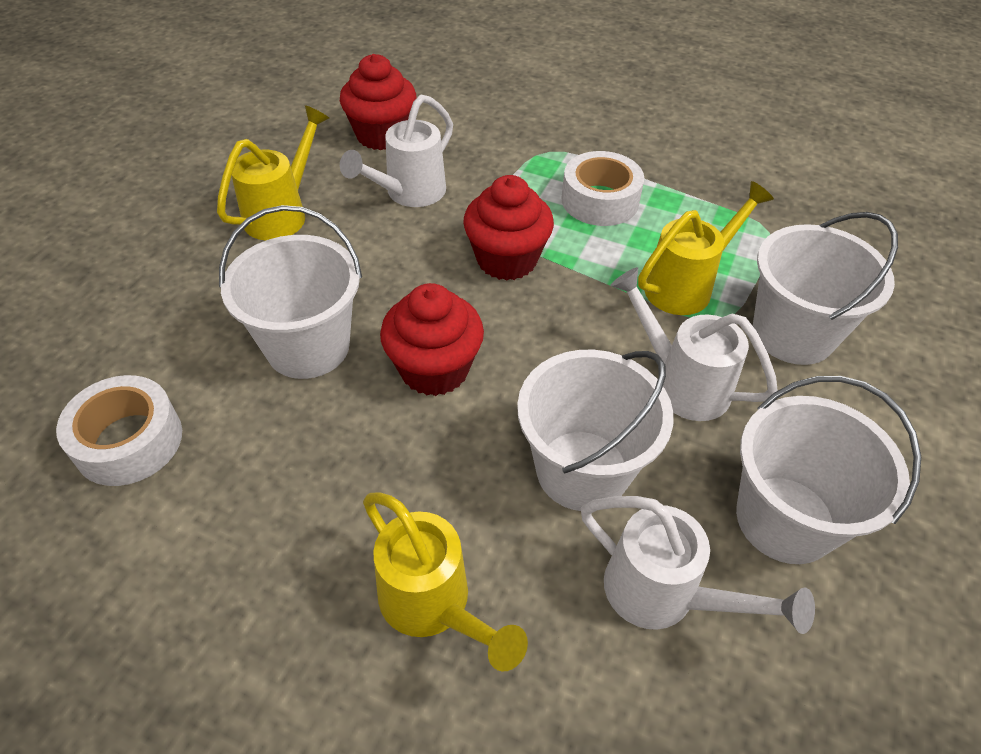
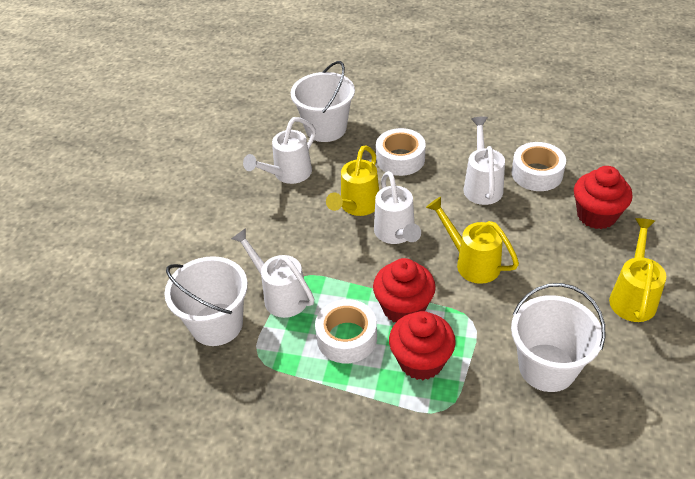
white bucket: [219,205,362,379] [517,350,674,511] [736,376,921,564] [753,212,898,365] = 4 -> [164,256,248,346] [291,61,355,142] [511,283,606,392] = 3
white tape: [56,375,182,486] [561,151,644,226] = 2 -> [315,299,377,363] [376,128,426,176] [511,142,566,191] = 3
white watering can: [340,95,453,207] [581,496,815,634] [610,267,778,421] = 3 -> [231,228,314,318] [243,117,316,184] [374,171,421,244] [464,116,505,205] = 4

